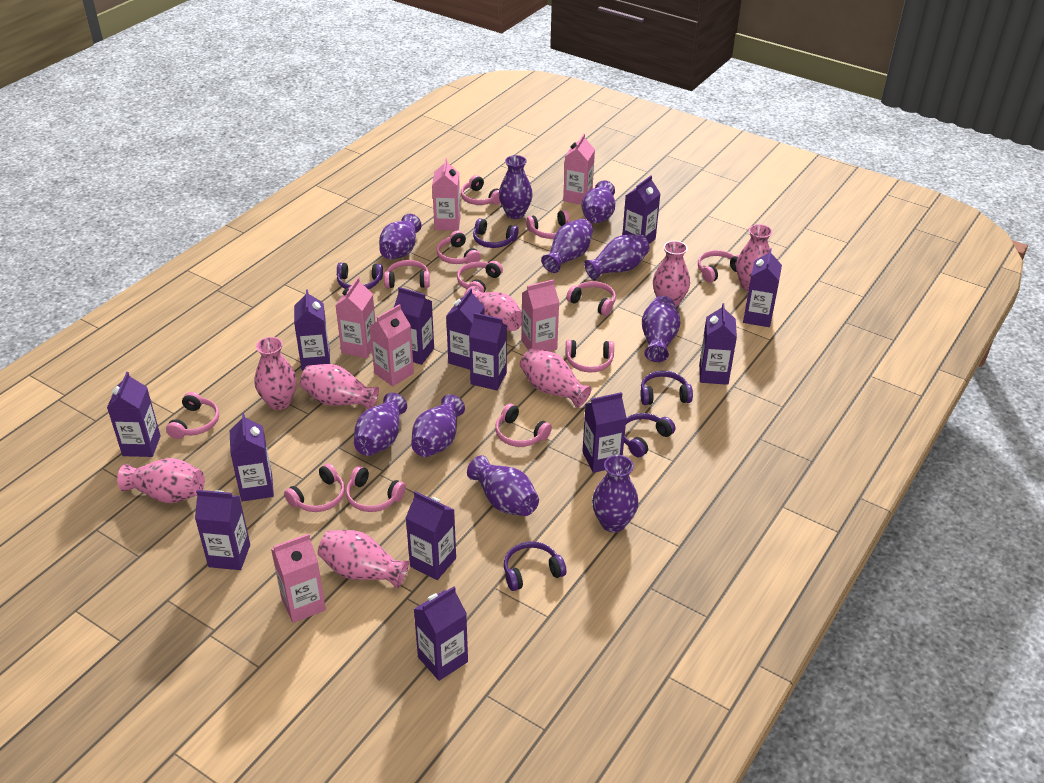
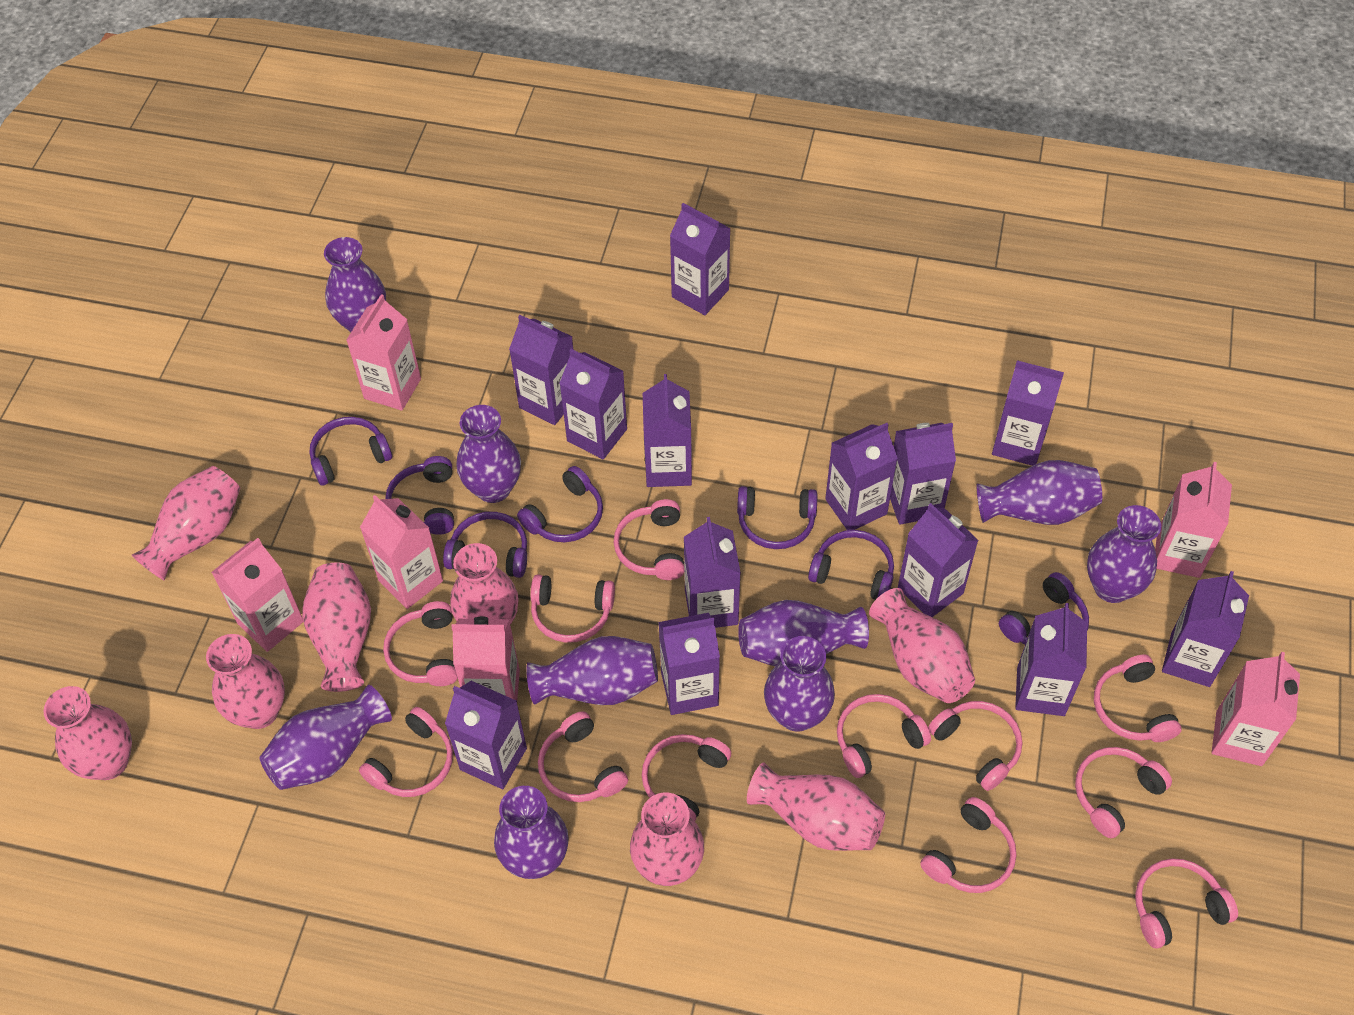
purple headphones: [337,262,383,289] [473,218,518,248] [504,541,566,591] [624,413,675,457] [640,371,693,405] = 5 -> [309,417,392,486] [385,456,454,535] [443,512,527,578] [517,466,603,542] [737,486,817,549] [808,530,894,599] [999,572,1089,645] = 7
purple vase: [354,393,407,456] [379,214,422,259] [411,394,465,457] [467,455,539,516] [499,155,533,219] [541,219,593,273] [582,180,615,223] [584,234,650,281] [592,455,639,532] [642,296,680,362] = 10 -> [259,685,392,790] [324,237,386,332] [457,405,521,503] [494,786,569,879] [526,636,658,705] [738,600,869,666] [764,636,835,732] [977,460,1102,525] [1087,505,1161,603] = 9

